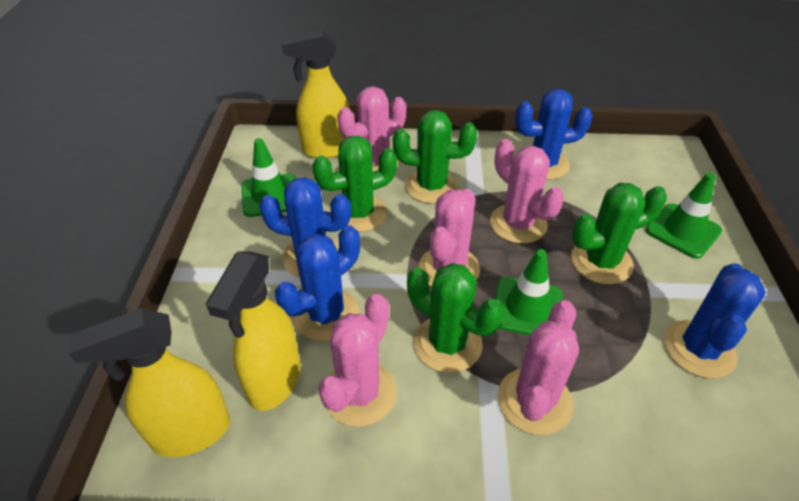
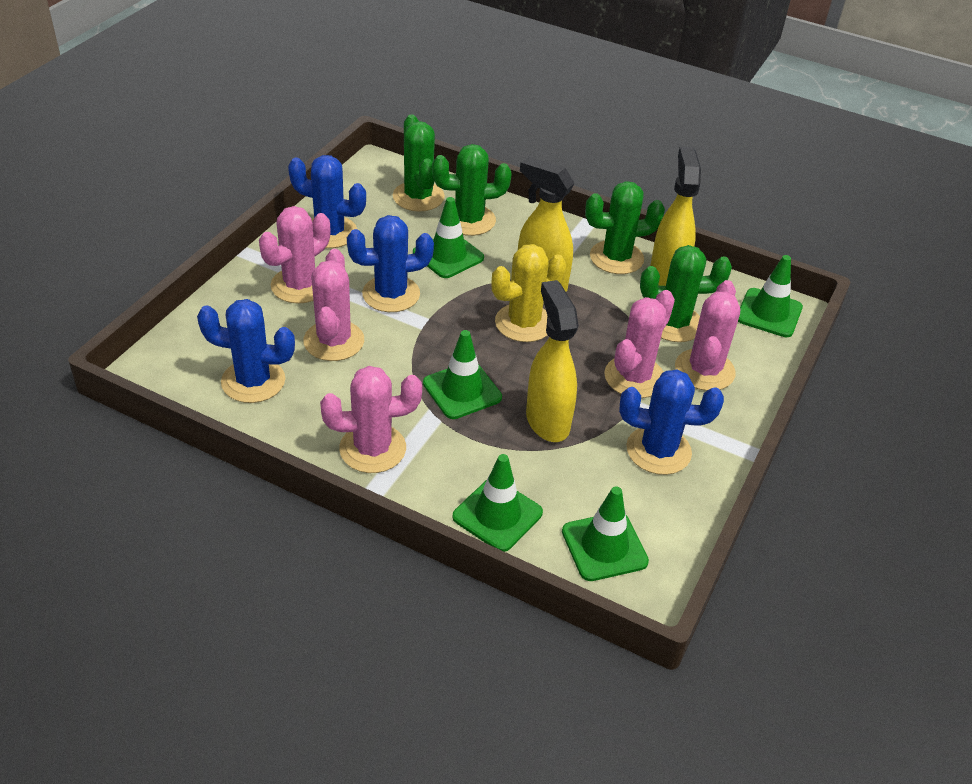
green traffic cone: [242,138,295,217] [495,249,563,335] [646,173,722,259] = 3 -> [413,197,484,278] [423,330,502,419] [452,454,543,552] [562,486,649,581] [738,255,803,337] = 5
yellow cactus: none = 0 -> [492,244,566,342] = 1

